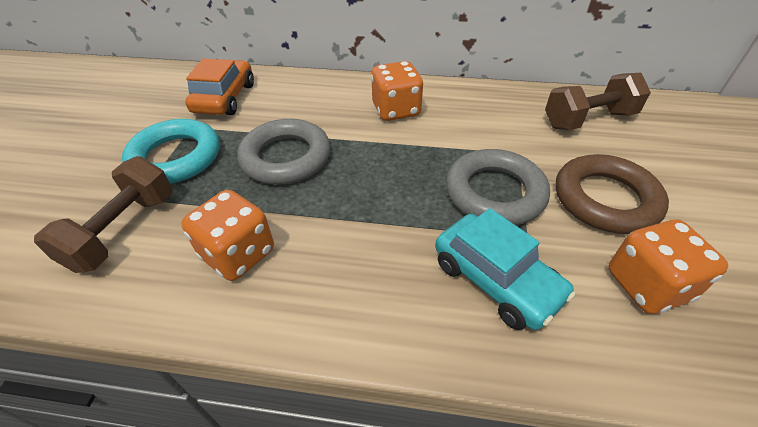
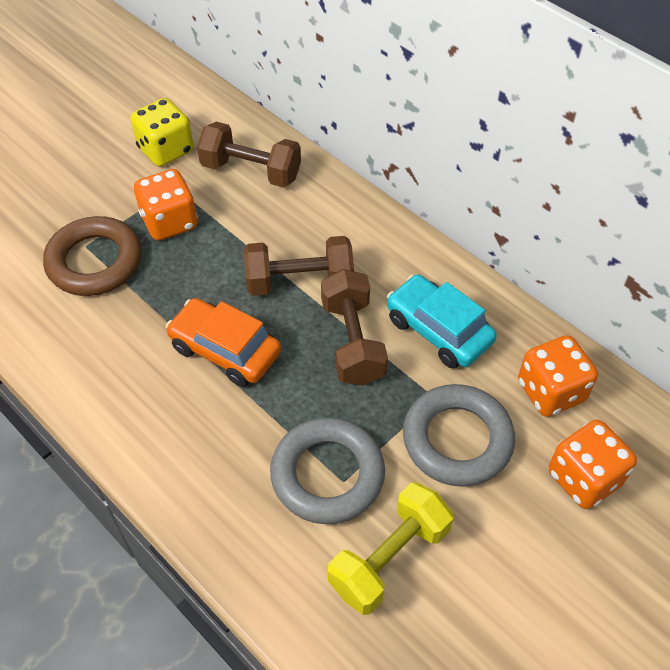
brown dumbbell: [34,156,173,273] [545,73,651,130] = 2 -> [197,122,301,188] [244,236,354,296] [321,269,388,386] = 3
turquoise ring: [122,119,220,184] = 1 -> none = 0
yellow dice: none = 0 -> [130,98,193,167] = 1
yellow dumbbell: none = 0 -> [328,482,453,615] = 1

